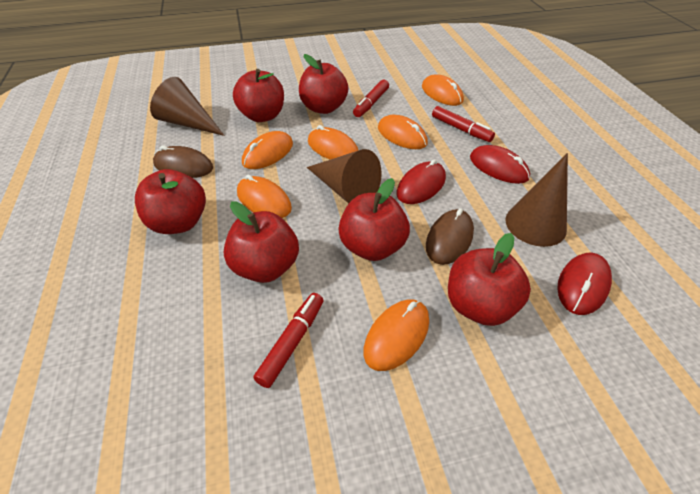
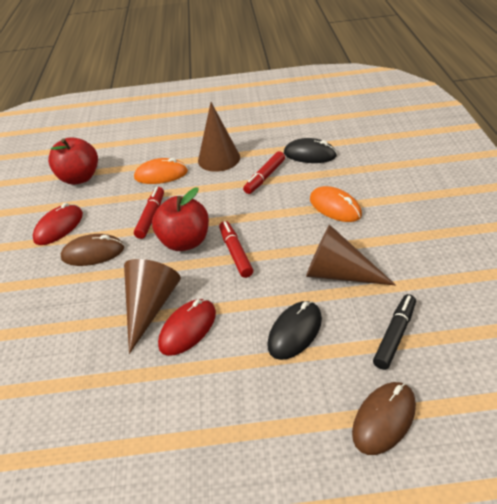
black marker: none = 0 -> [373,294,416,370] = 1
black mouse: none = 0 -> [267,301,322,360] [284,138,337,163] = 2
orange mouse: [237,175,292,218] [242,131,293,169] [308,125,359,160] [363,299,429,371] [378,115,428,149] [422,75,464,106] = 6 -> [134,158,188,184] [310,186,362,222] = 2
red apple: [135,169,206,234] [224,201,299,283] [233,69,284,122] [299,54,348,114] [338,178,410,261] [448,233,531,326] = 6 -> [48,137,98,185] [152,187,209,251] = 2
red mouse: [397,159,446,204] [470,145,530,184] [557,253,612,315] = 3 -> [33,203,83,245] [158,299,216,356] = 2

